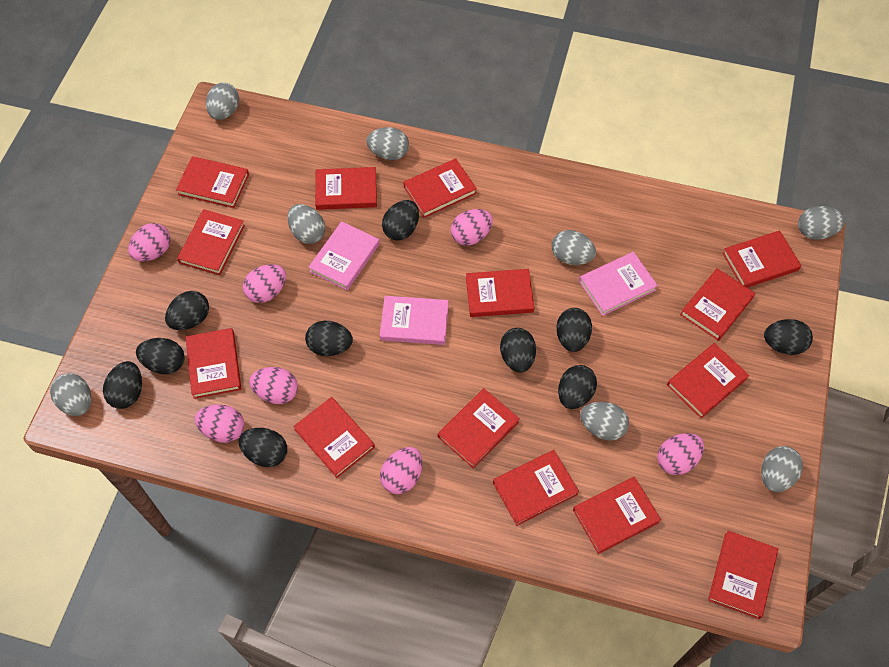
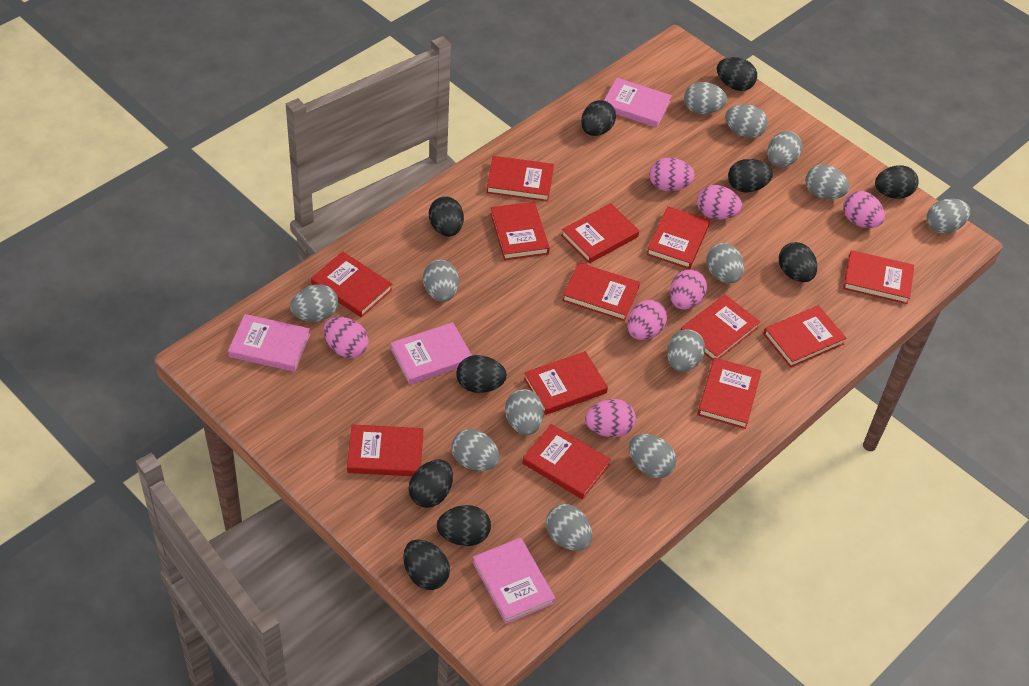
grey egg: [50,373,92,416] [206,82,239,120] [287,204,325,244] [366,127,409,160] [552,230,596,265] [580,402,629,441] [761,446,803,492] [798,206,845,240] = 8 -> [290,284,338,322] [423,260,459,302] [451,429,500,471] [505,389,544,435] [546,504,592,551] [629,434,677,478] [667,329,705,372] [684,82,727,114] [706,243,744,283] [725,104,768,138] [767,131,802,167] [806,164,849,199] [927,199,971,234] = 13
pink book: [308,221,380,290] [380,296,449,345] [579,252,658,316] = 3 -> [228,314,310,372] [390,322,472,385] [472,538,555,624] [604,78,672,128] = 4
red book: [176,156,249,208] [177,209,245,275] [185,328,241,399] [293,397,375,478] [315,167,377,210] [404,158,477,218] [438,388,520,469] [466,269,535,317] [493,450,579,526] [573,477,661,554] [667,343,749,418] [680,268,755,341] [708,531,778,619] [722,230,802,288] = 14 -> [311,251,392,317] [347,424,423,476] [486,156,554,202] [490,202,550,260] [522,424,611,500] [524,351,608,415] [561,203,639,264] [562,262,640,321] [646,206,710,269] [680,295,760,360] [697,358,762,429] [763,305,847,368] [843,250,914,304] = 13

